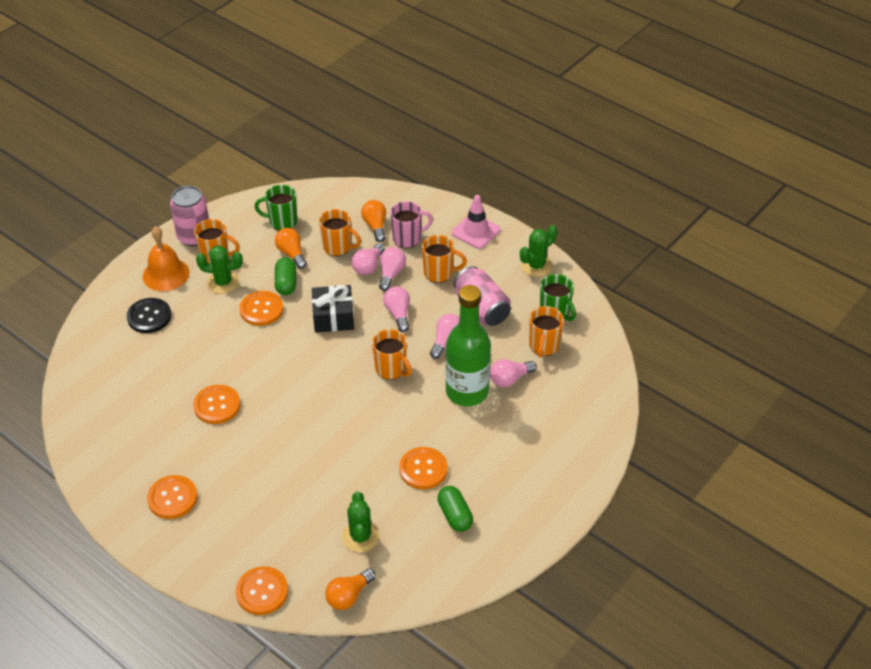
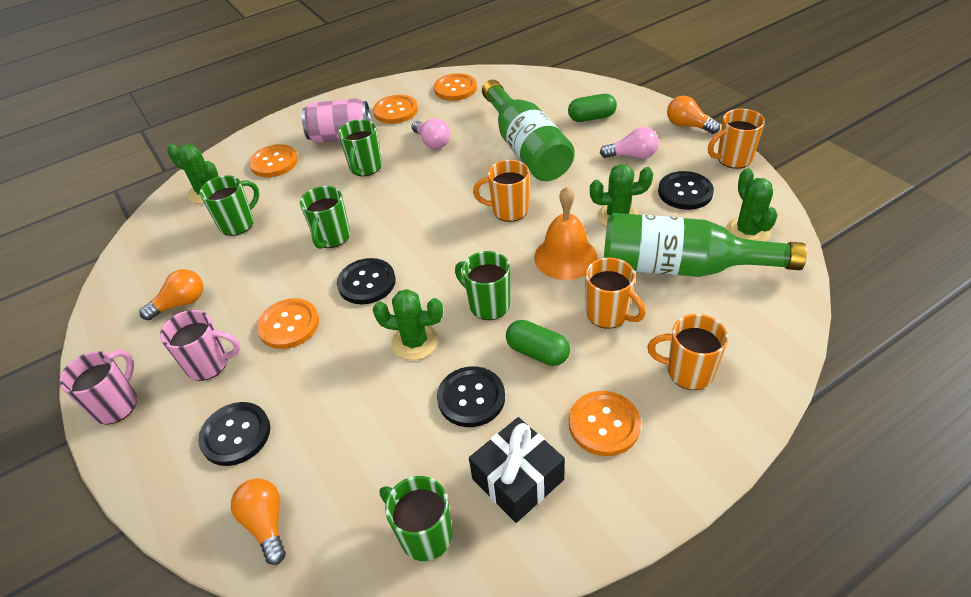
black button: [127,298,171,333] = 1 -> [198,402,270,466] [337,258,396,304] [437,366,505,427] [658,171,714,210] = 4
green bottle: [445,285,491,406] = 1 -> [482,80,575,181] [604,213,807,277] = 2
green cactus: [196,245,243,294] [342,491,380,552] [520,225,557,277] = 3 -> [167,144,218,204] [373,289,443,360] [590,164,653,227] [726,168,778,242] = 4
green mug: [255,185,297,231] [540,274,576,321] = 2 -> [200,175,259,236] [300,186,350,249] [338,119,382,176] [380,476,452,561] [455,251,510,320] = 5
orange mug: [194,219,240,263] [319,209,361,256] [372,329,412,380] [422,235,467,283] [529,306,564,358] = 5 -> [473,160,530,222] [585,258,646,329] [648,314,728,390] [708,109,765,169] = 4
pink can: [170,186,209,246] [454,266,511,326] = 2 -> [302,98,371,143] = 1
pink light bulb: [352,243,385,275] [379,247,406,291] [383,286,410,332] [430,314,460,359] [490,359,537,387] = 5 -> [411,119,450,149] [600,127,659,159] = 2
pink mug: [390,201,433,248] = 1 -> [59,350,137,425] [160,310,240,381] = 2
pink traffic cone: [452,195,500,249] = 1 -> none = 0

